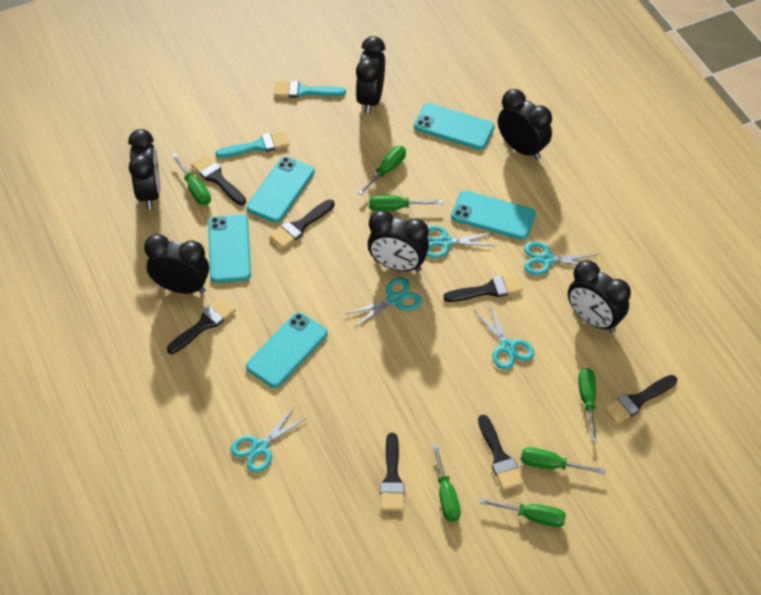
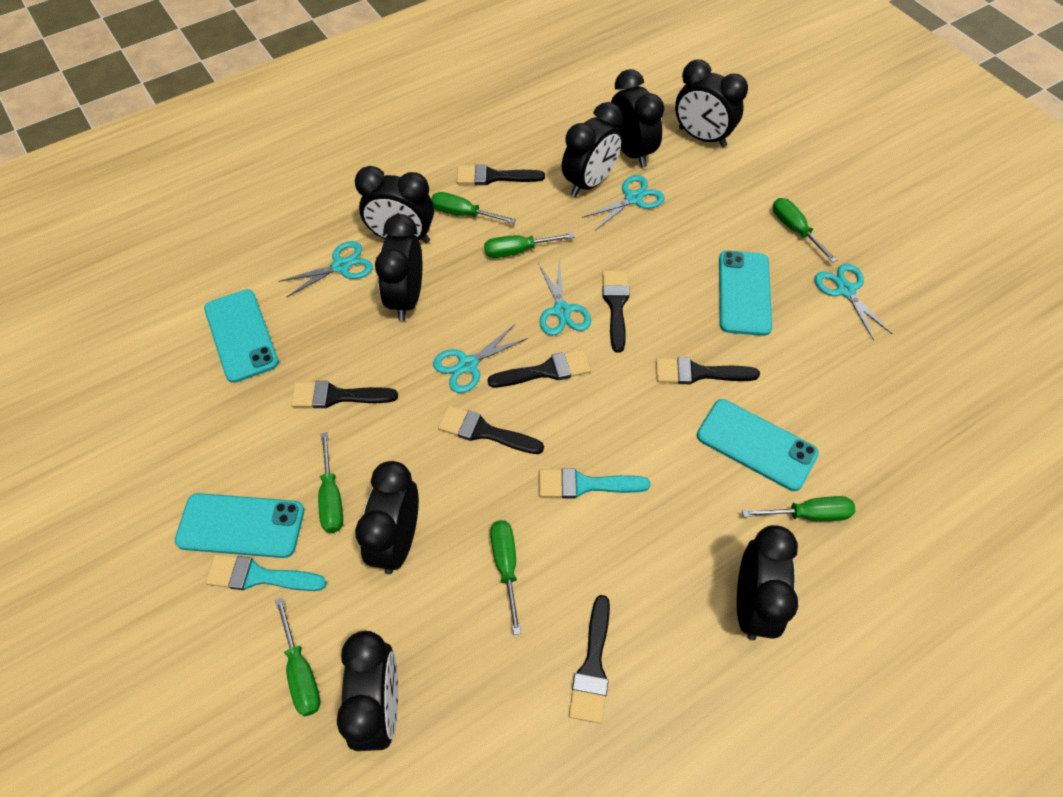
black clock: [128,129,160,210] [144,234,209,294] [356,36,385,114] [368,210,429,272] [498,89,552,160] [568,260,631,333] = 6 -> [337,631,398,751] [355,166,434,243] [355,461,419,574] [375,214,422,321] [562,102,623,197] [611,69,664,168] [675,60,748,147] [737,525,798,640] = 8
turquoise phone: [208,215,251,283] [246,313,327,388] [247,157,315,223] [414,103,495,150] [451,191,536,240] = 5 -> [175,493,304,558] [204,289,279,383] [697,399,819,491] [719,251,772,336] = 4

